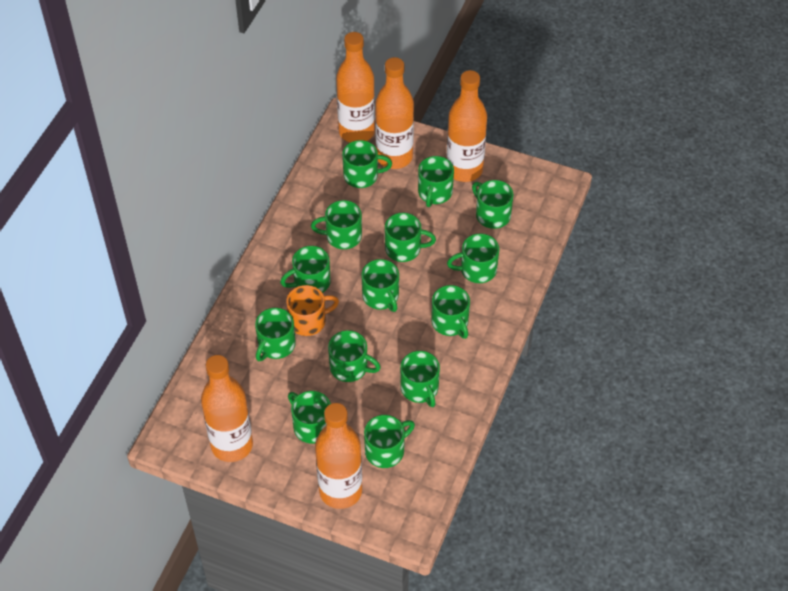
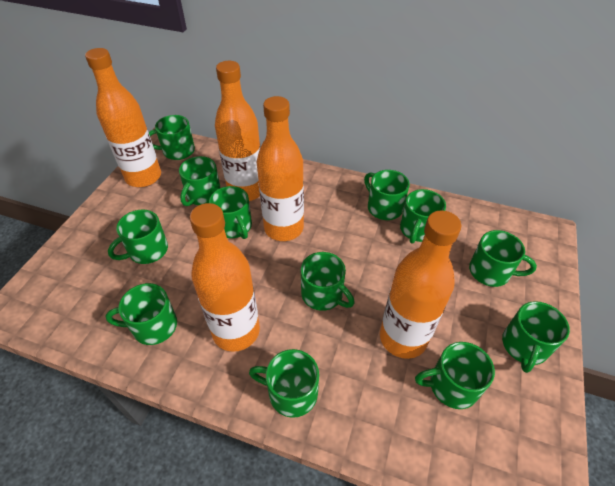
green mug: [255,308,296,361] [280,246,331,293] [288,391,331,444] [311,200,362,249] [328,330,381,382] [342,140,392,188] [361,259,399,312] [364,415,415,468] [385,213,436,262] [400,351,440,407] [418,156,454,207] [431,285,470,339] [447,234,499,283] [472,180,513,229] = 14 -> [106,283,177,345] [108,209,168,264] [149,115,195,160] [179,156,221,206] [209,186,252,239] [249,349,319,418] [301,252,355,311] [364,170,409,220] [400,189,446,244] [415,342,495,409] [469,230,537,287] [502,301,570,373] = 12
orange mug: [286,285,339,336] = 1 -> none = 0

